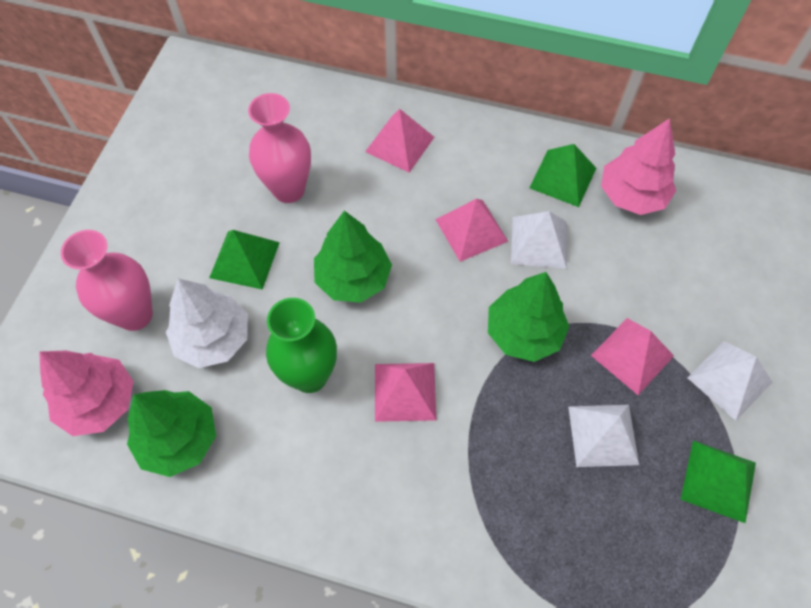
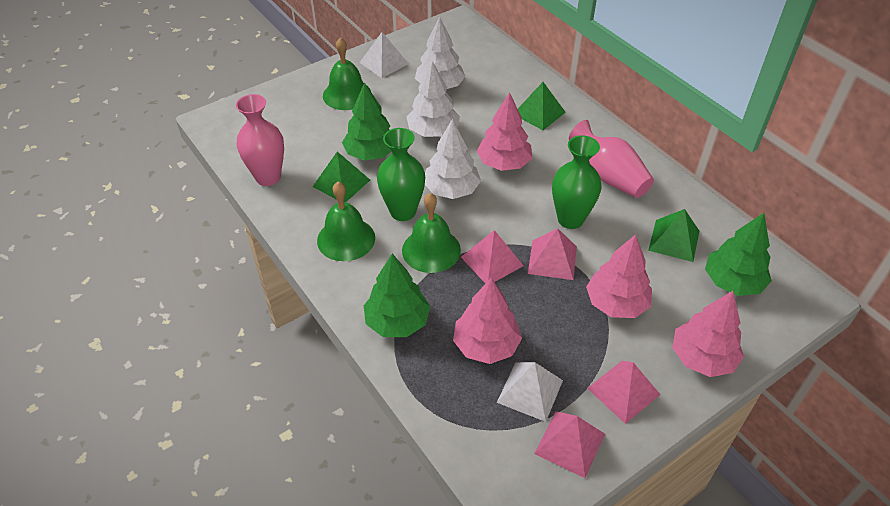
green bell: none = 0 -> [317,182,375,261] [323,37,371,110] [402,193,461,273] = 3
green vase: [266,298,337,393] = 1 -> [377,128,425,221] [552,135,602,229] = 2
pink tree: [39,350,134,436] [601,118,676,215] = 2 -> [453,278,522,364] [477,92,532,171] [586,234,652,318] [672,291,744,377] = 4
white pyramid: [511,211,567,269] [568,405,639,467] [687,341,772,421] = 3 -> [359,32,409,78] [497,362,563,422] = 2
white tree: [166,279,248,368] = 1 -> [407,61,460,137] [415,16,465,89] [425,119,481,199] = 3

